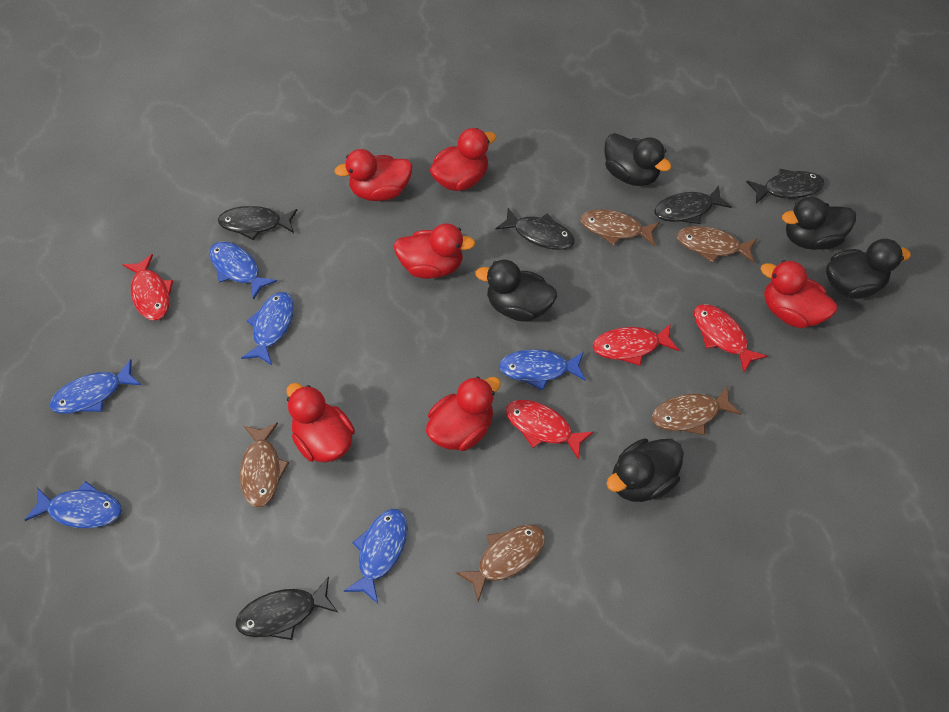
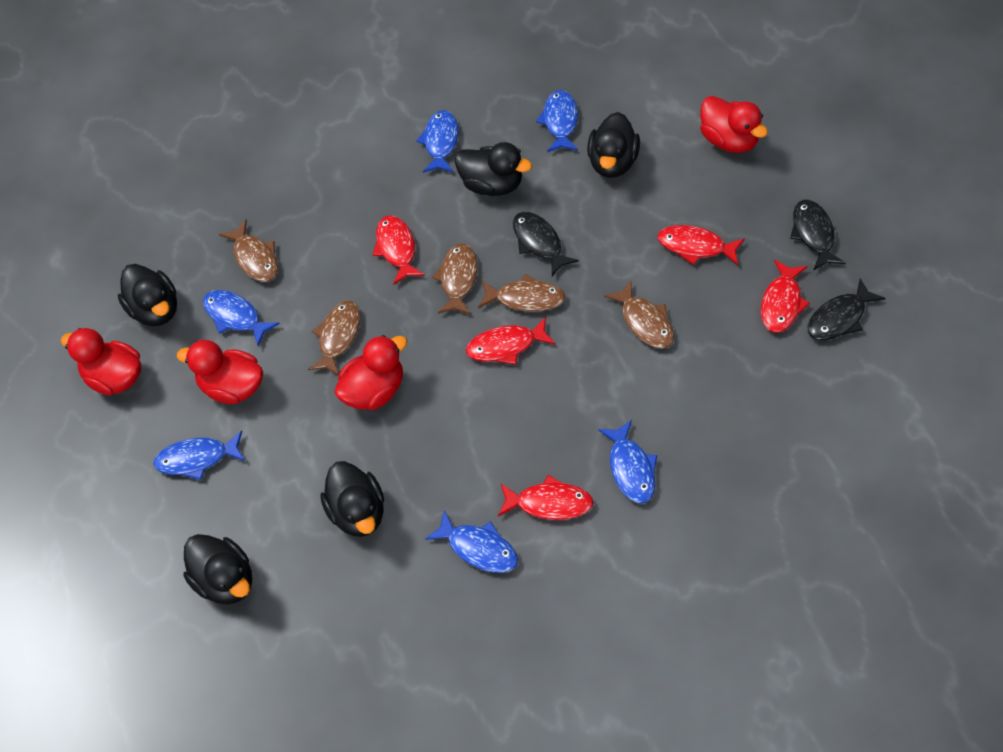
black fish: [218,206,297,240] [235,577,338,640] [496,208,575,250] [654,186,732,224] [746,168,824,204] = 5 -> [513,212,579,276] [790,200,846,271] [807,278,885,340] = 3
red duck: [286,383,355,463] [334,149,412,201] [394,223,476,279] [426,376,501,451] [430,128,496,191] [761,260,837,328] = 6 -> [61,328,142,395] [177,340,263,404] [334,335,407,410] [700,96,768,153] = 4
red fish: [123,254,173,321] [506,400,594,460] [593,323,679,366] [694,304,768,374] = 4 -> [373,216,425,285] [466,317,556,364] [498,475,594,520] [658,225,745,265] [761,260,810,333] = 5

